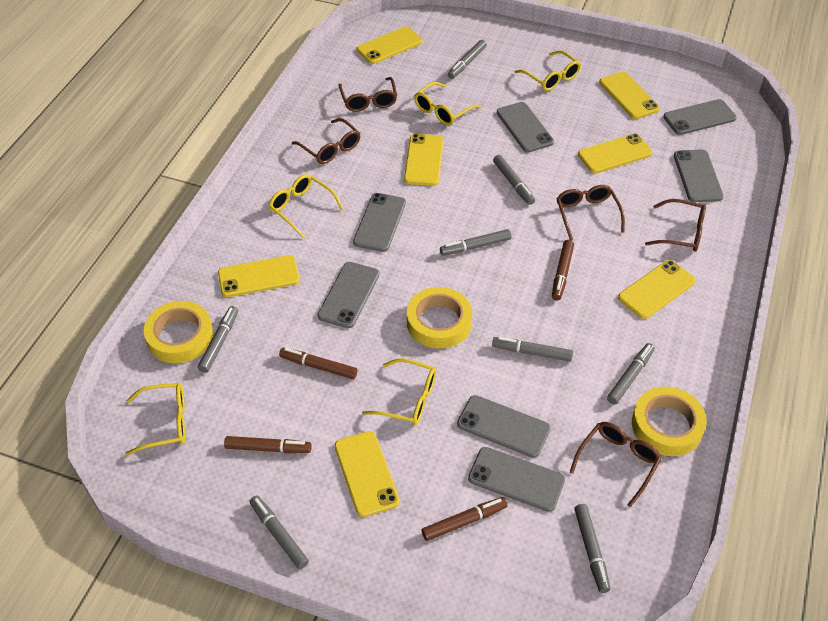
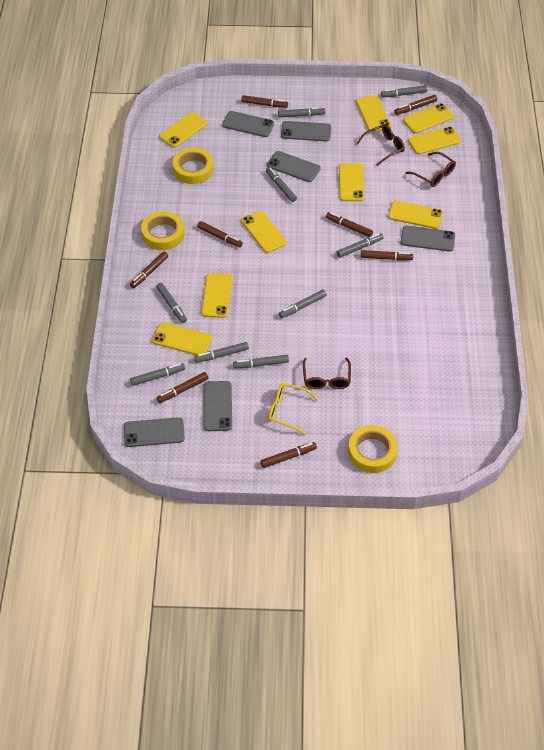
brown glasses: [292,118,360,164] [338,77,397,112] [556,185,625,240] [570,422,662,507] [645,199,706,252] = 5 -> [303,358,351,389] [356,124,405,166] [405,152,456,187] = 3
brown marker: [224,436,312,453] [279,348,357,379] [422,497,508,541] [552,240,574,301] = 4 -> [130,252,168,288] [157,372,208,403] [197,221,243,247] [241,95,288,108] [260,442,317,468] [326,212,373,237] [361,250,413,260] [395,95,437,115] = 8
grey marker: [198,306,238,373] [250,495,309,569] [440,229,511,256] [448,40,487,79] [492,337,573,362] [493,155,535,205] [574,504,611,593] [607,343,655,405] = 8 -> [130,363,185,386] [156,283,187,323] [194,342,249,363] [233,355,289,368] [266,167,297,202] [278,107,325,118] [279,289,326,318] [337,233,384,258] [381,85,427,97] = 9
grey phone: [318,262,379,328] [353,193,406,252] [457,395,551,458] [468,447,565,512] [497,102,554,152] [663,99,736,135] [674,149,724,202] = 7 -> [124,417,185,447] [203,381,232,431] [222,111,274,137] [267,151,320,182] [281,121,331,142] [401,226,455,252] = 6
yellow glasses: [125,383,185,455] [269,174,343,238] [362,358,436,425] [414,82,481,125] [515,50,581,91] = 5 -> [268,383,319,434] = 1
yellow phone: [218,255,300,297] [334,431,400,517] [357,26,422,64] [404,134,444,186] [578,134,653,174] [599,71,660,119] [618,260,696,319] = 7 -> [152,322,212,355] [159,112,208,148] [201,273,233,318] [241,211,287,253] [339,163,365,201] [356,95,391,132] [388,200,443,229] [403,103,454,133] [408,127,461,154] = 9

